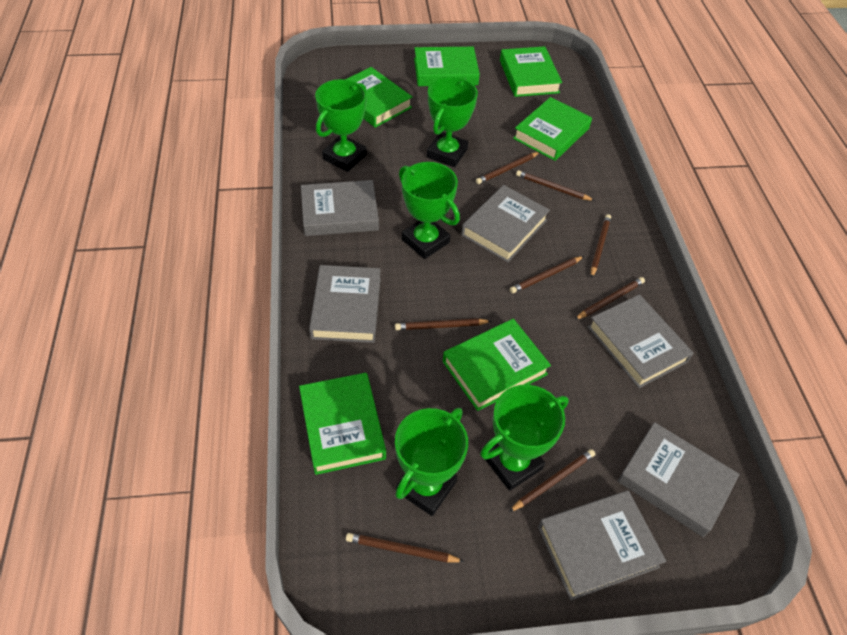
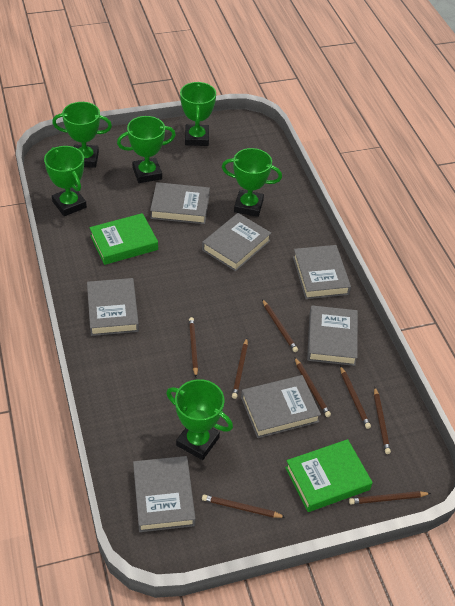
green book: [299,373,386,475] [345,67,412,128] [414,47,480,86] [443,319,551,411] [500,46,562,97] [513,97,592,161] = 6 -> [89,213,158,265] [285,439,373,512] = 2
green trophy: [315,79,367,172] [395,408,468,516] [399,162,460,259] [427,76,478,167] [480,385,569,491] = 5 -> [44,146,87,216] [52,102,112,168] [117,116,176,183] [166,379,233,460] [180,82,216,146] [222,148,282,217] = 6
grey book: [301,180,379,236] [309,265,381,343] [461,185,550,262] [538,491,666,600] [588,294,694,388] [618,422,740,537] = 6 -> [87,278,139,336] [133,456,196,532] [150,182,210,224] [202,213,271,271] [241,375,321,438] [293,245,351,299] [307,305,358,366] = 7

